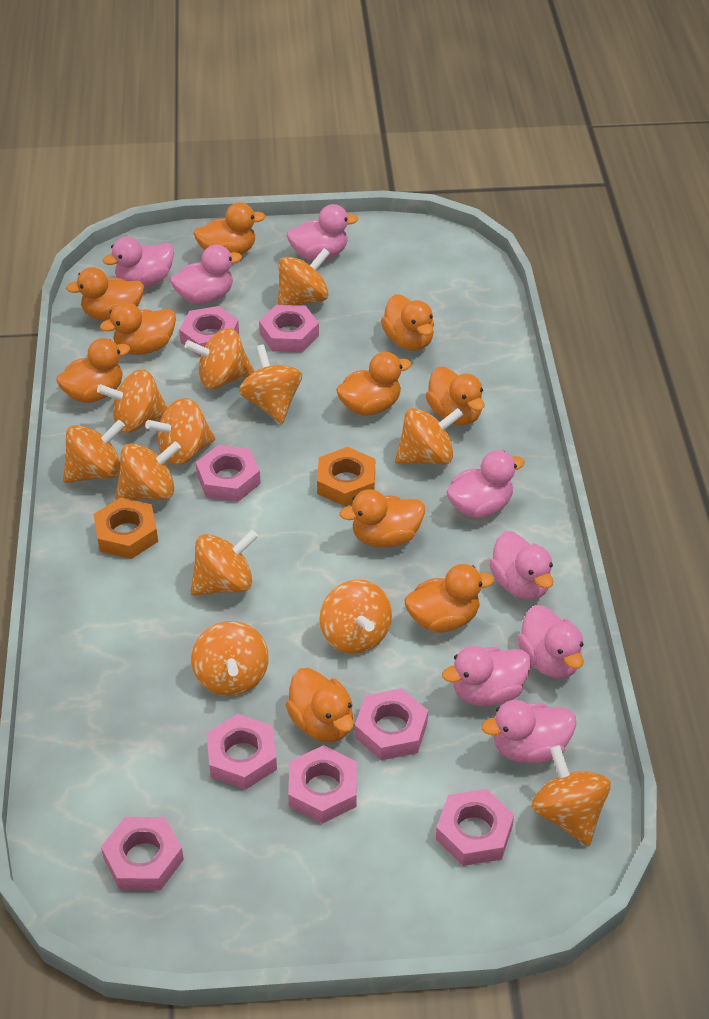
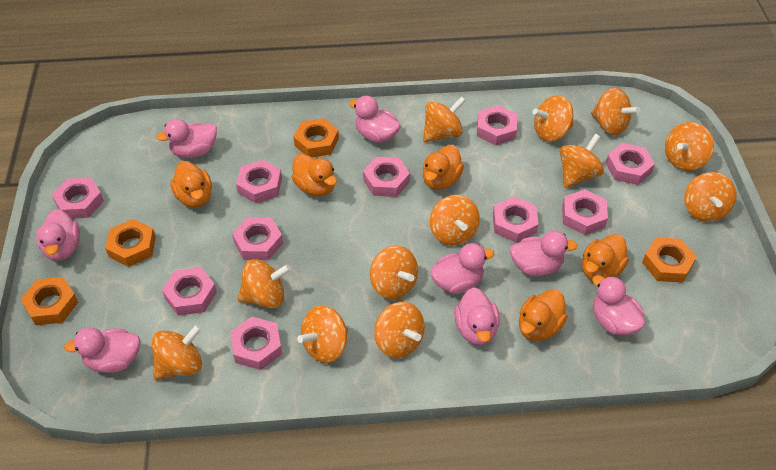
orange duck: [56,338,130,403] [66,267,144,321] [100,302,176,355] [194,202,266,255] [285,668,354,742] [336,352,411,416] [340,489,425,548] [381,294,434,351] [405,564,494,633] [426,367,485,425] = 10 -> [170,161,212,208] [292,153,337,196] [422,145,464,190] [519,289,568,341] [582,234,629,280] = 5
orange nut: [93,497,158,559] [317,447,375,506] = 2 -> [20,277,78,325] [105,219,156,267] [294,118,339,157] [642,237,697,283] = 4
pink nut: [101,817,184,891] [179,306,239,357] [196,445,261,502] [206,714,277,790] [259,305,319,352] [288,745,357,824] [355,688,428,760] [436,789,514,866] = 8 -> [52,177,104,219] [162,267,217,316] [230,316,282,370] [232,217,283,260] [236,160,282,203] [363,157,410,197] [477,105,517,145] [493,196,539,243] [562,189,608,235] [606,143,655,185] = 10

